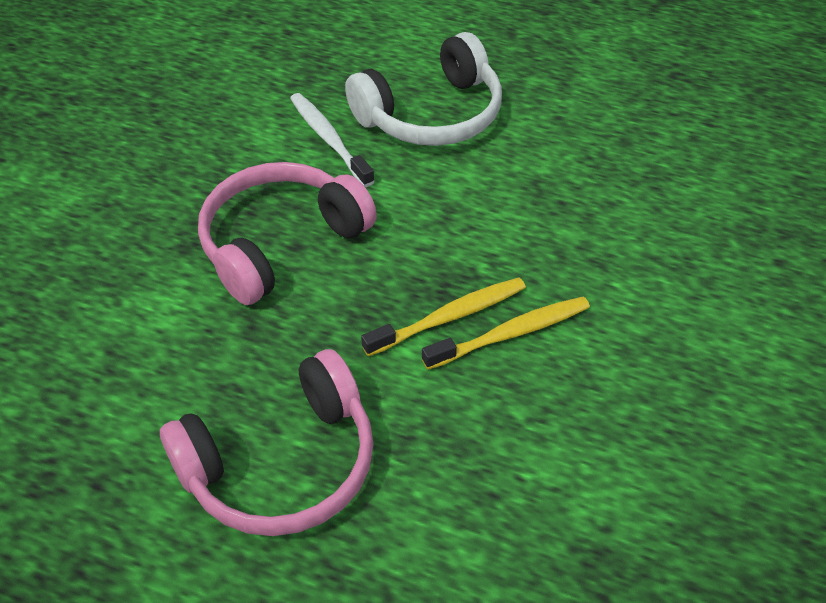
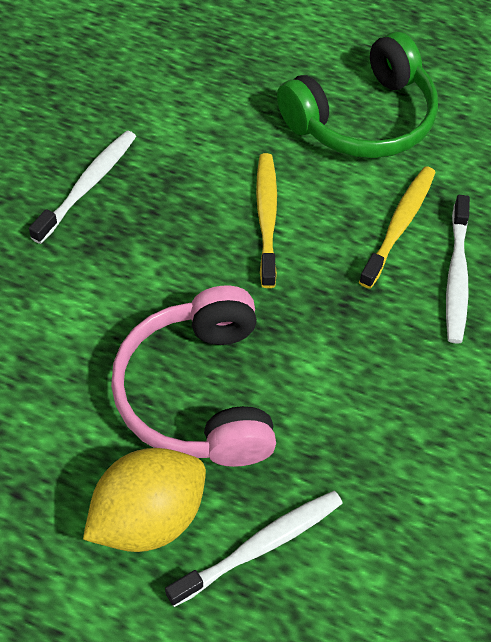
green headphones: none = 0 -> [277,32,438,158] = 1
pink headphones: [160,349,374,536] [198,162,377,305] = 2 -> [111,286,276,467] = 1
white headphones: [345,32,502,146] = 1 -> none = 0
white toothbrush: [290,93,375,187] = 1 -> [29,131,136,244] [165,491,343,607] [446,195,470,344] = 3
yellow lemon: none = 0 -> [83,448,206,552] = 1

